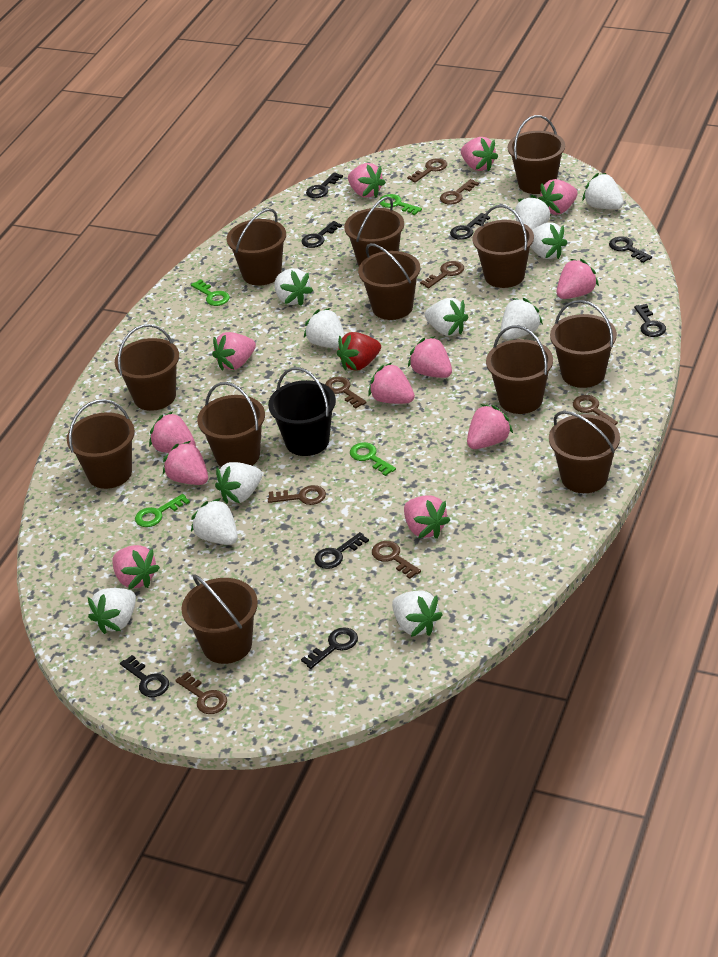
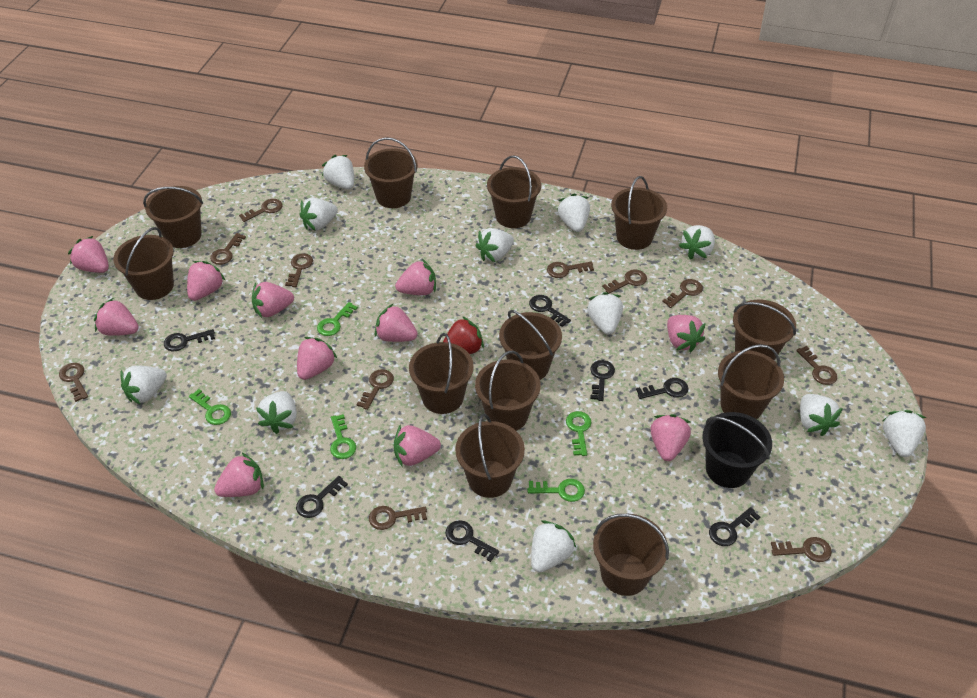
black key: [120,655,169,697] [301,627,358,669] [302,221,342,248] [306,172,343,198] [314,532,369,569] [450,213,490,240] [609,237,652,263] [634,304,666,337] = 8 -> [164,329,215,351] [296,476,348,518] [446,520,499,562] [529,295,571,327] [590,360,615,401] [636,378,688,399] [709,507,760,546] = 7
brown key: [175,672,227,714] [268,485,326,505] [325,377,367,409] [372,541,421,579] [407,158,447,183] [420,261,464,288] [440,179,479,205] [573,395,618,425] = 8 -> [59,363,88,402] [210,233,246,265] [239,199,283,222] [285,253,313,287] [356,369,394,410] [369,506,427,530] [547,261,594,278] [602,269,647,293] [662,279,703,308] [771,537,832,562] [796,346,837,385] = 11
green key: [135,494,190,527] [191,279,230,306] [350,442,396,476] [379,194,422,215] = 4 -> [189,389,231,425] [317,302,358,336] [330,414,356,459] [527,479,585,502] [566,411,592,456] = 5
pink strawberry: [112,545,160,590] [149,412,196,453] [163,441,208,485] [212,332,256,371] [348,163,386,198] [368,363,415,404] [404,495,450,539] [408,336,452,378] [461,137,498,171] [467,404,513,449] [538,179,578,215] [557,259,599,299] = 12 -> [68,236,109,273] [94,298,139,336] [187,261,226,301] [214,452,264,497] [252,282,294,318] [297,337,337,380] [375,304,417,342] [394,424,441,467] [395,259,436,295] [650,414,691,461] [667,315,706,352] = 11

